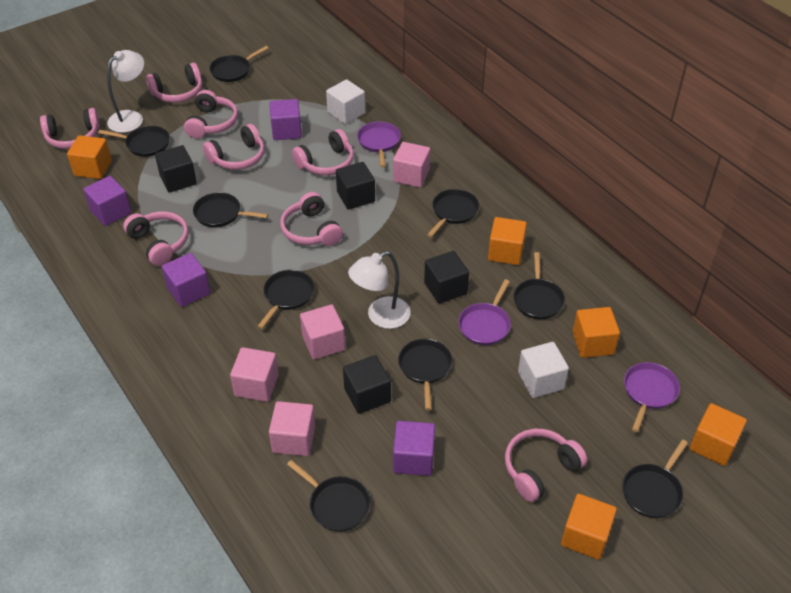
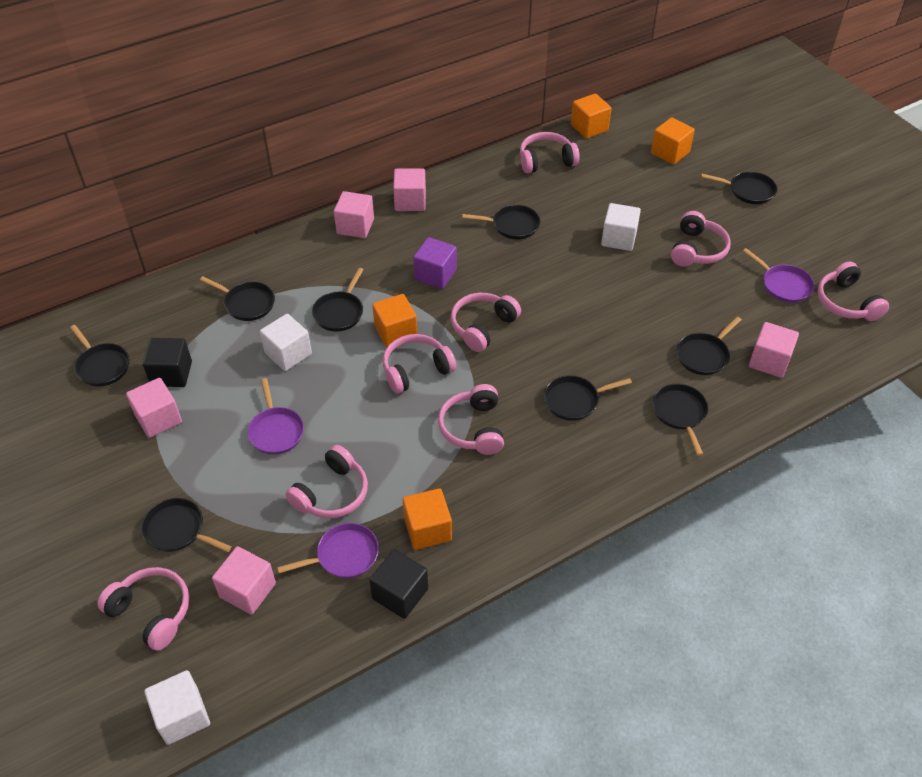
black cube: [155,145,197,193] [336,162,375,210] [343,355,391,414] [424,251,469,304] = 4 -> [143,338,192,387] [369,549,428,619] = 2
orange cube: [67,135,112,179] [488,217,527,265] [561,494,617,560] [573,307,620,358] [689,403,747,466] = 5 -> [372,294,417,348] [403,488,452,550] [571,93,612,139] [651,117,695,165] = 4
pink cube: [230,347,279,402] [269,401,315,456] [300,304,345,360] [393,142,430,188] = 4 -> [126,378,182,438] [212,546,276,615] [334,191,374,238] [393,169,426,211] [749,322,799,378] = 5
purple cube: [83,176,131,226] [162,253,211,307] [269,99,302,140] [393,421,435,476] = 4 -> [413,237,457,289] = 1
white cube: [326,79,365,124] [518,342,569,398] = 2 -> [144,670,210,745] [260,314,312,371] [601,203,641,251] = 3
white lamp: [107,50,144,133] [348,251,411,329] = 2 -> none = 0

